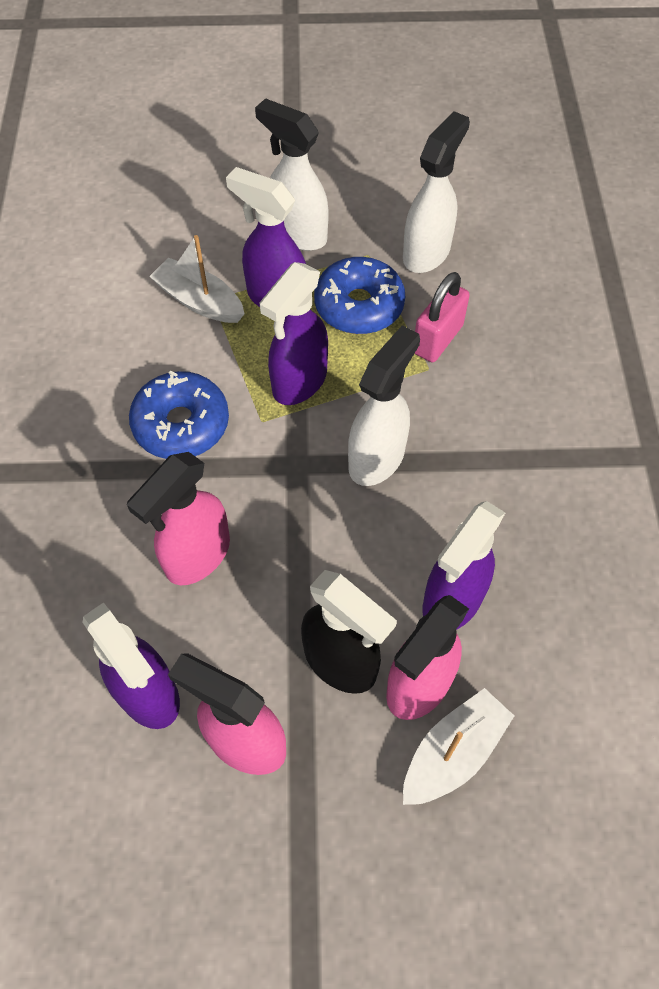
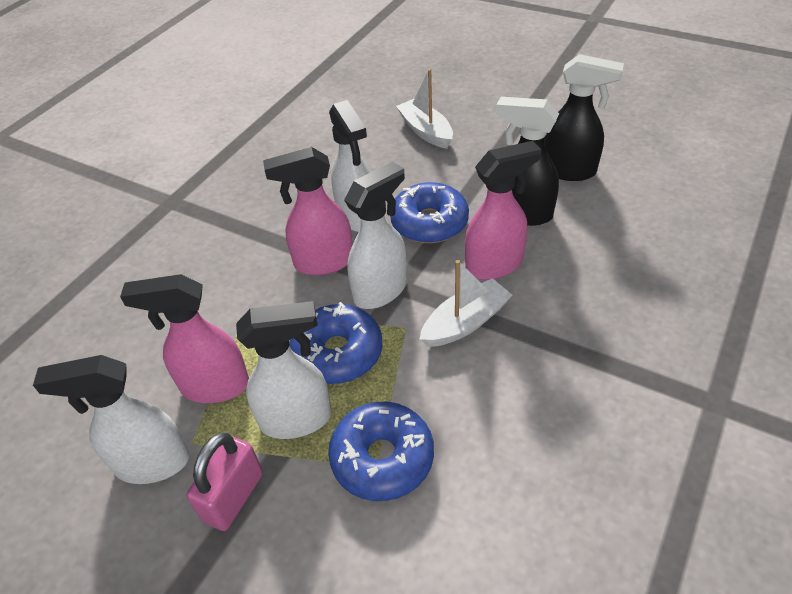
black spray bottle: [301,570,397,694] = 1 -> [496,97,559,226] [545,54,624,181] = 2
blue donut: [129,371,229,459] [314,257,405,334] = 2 -> [290,302,382,384] [328,402,434,501] [390,182,469,243] = 3
purple spray bottle: [82,602,180,729] [226,167,306,307] [259,262,328,405] [422,501,505,630] = 4 -> none = 0
white spray bottle: [255,98,329,251] [348,325,420,486] [403,111,470,273] = 3 -> [33,355,189,484] [236,301,331,439] [329,100,370,232] [344,162,407,309] = 4

